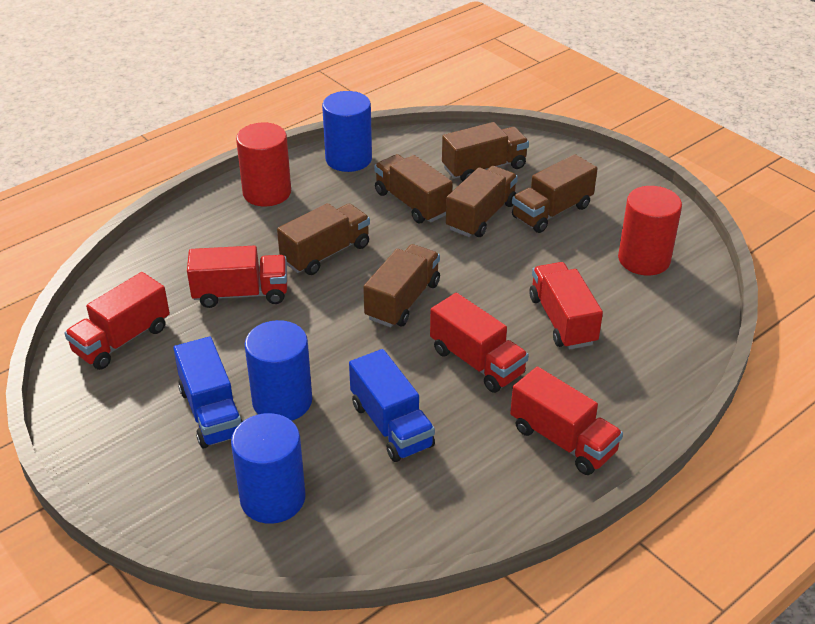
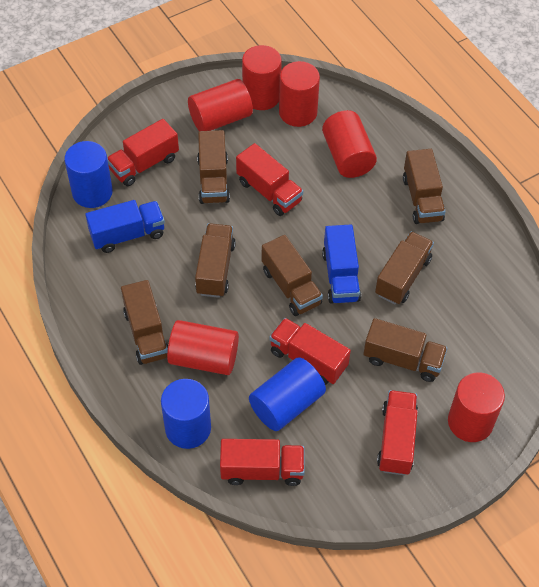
brown truck: [277,203,370,275] [363,244,440,327] [374,154,453,223] [442,122,529,181] [446,166,518,237] [512,154,598,233] = 6 -> [121,280,168,365] [195,223,236,298] [197,130,230,204] [262,235,323,316] [363,318,448,382] [375,232,434,305] [403,149,446,224] = 7
red cylinder: [236,123,291,206] [618,186,682,275] = 2 -> [167,320,239,375] [188,79,253,131] [242,45,282,110] [279,61,320,127] [322,110,377,178] [448,372,505,442] = 6

